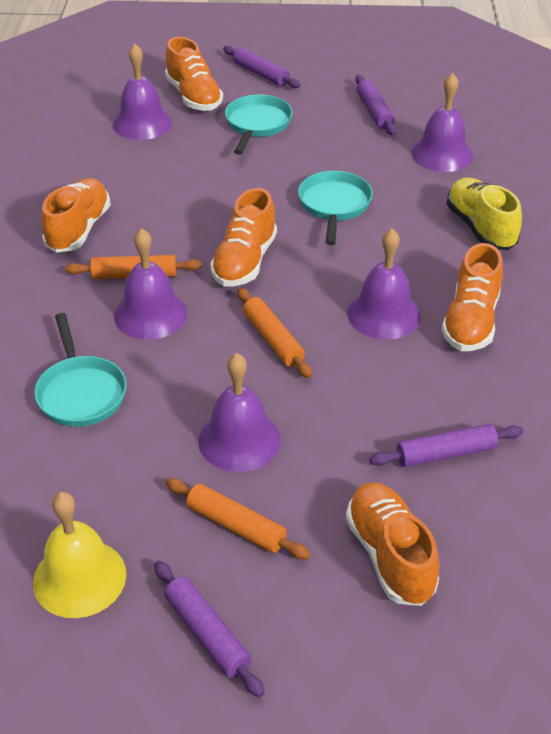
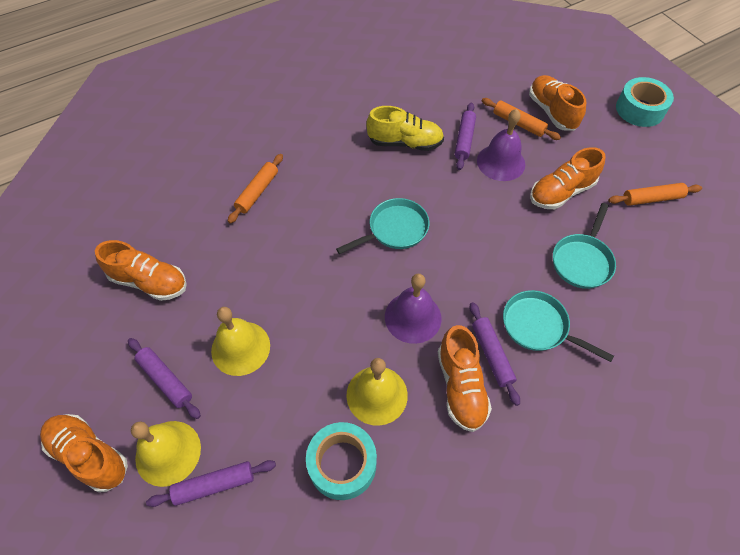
purple bell: [113,43,172,140] [114,228,187,340] [198,353,281,472] [347,229,421,340] [411,73,473,172] = 5 -> [385,274,441,344] [477,109,525,181] = 2
turquoise tape: none = 0 -> [306,422,377,500] [616,77,674,127] = 2
yellow bell: [33,492,126,618] = 1 -> [131,421,201,487] [211,307,270,376] [346,358,408,426] = 3

